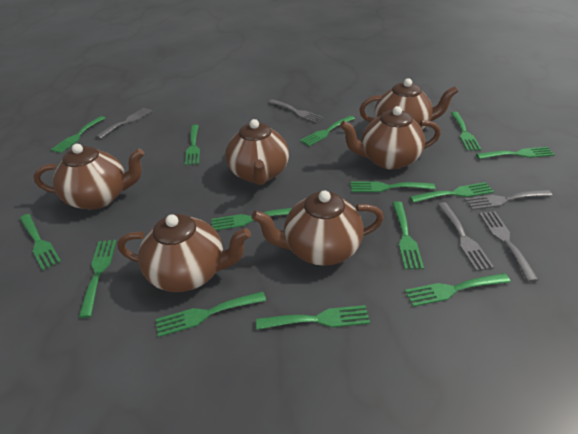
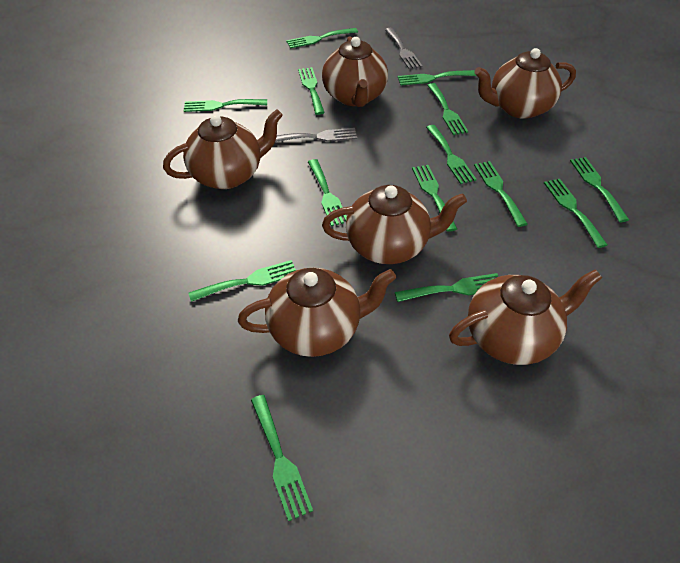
grey fork: [96,108,153,139] [268,99,323,123] [437,202,494,271] [465,190,553,210] [479,211,539,282] = 5 -> [275,128,357,142] [385,28,423,69] = 2

